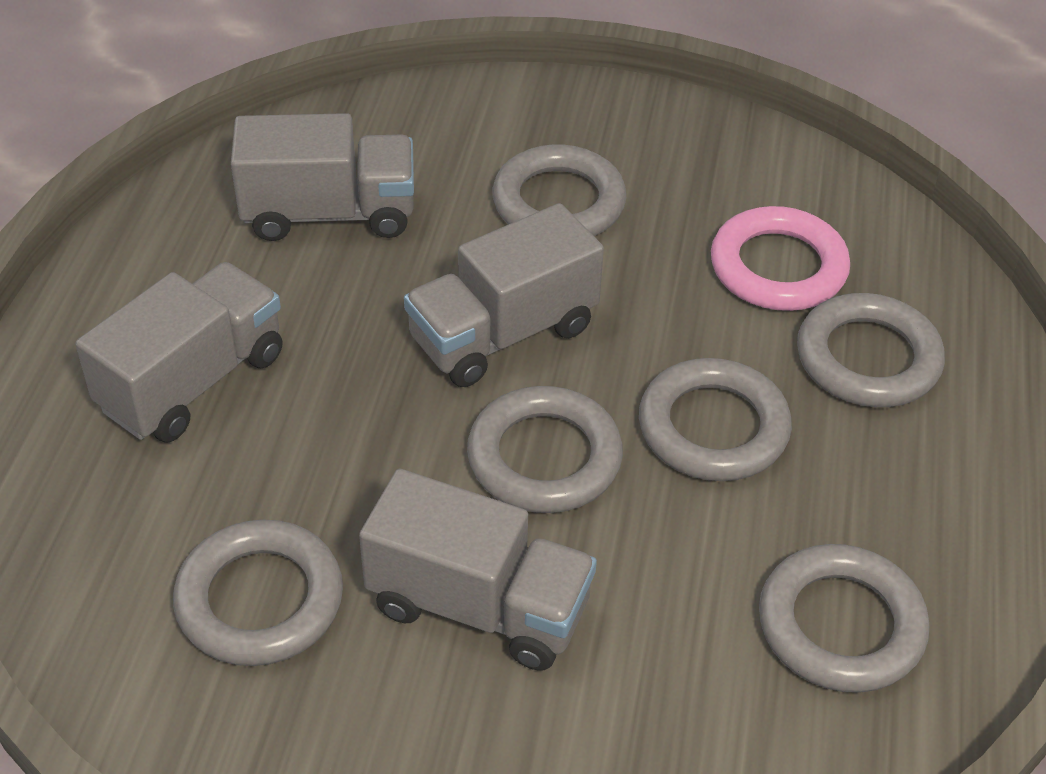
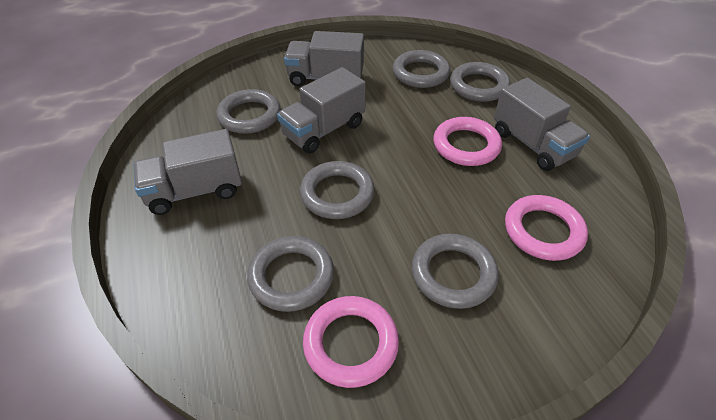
pink ring: [711,206,850,311] = 1 -> [303,296,399,388] [433,117,502,166] [505,195,588,261] = 3

